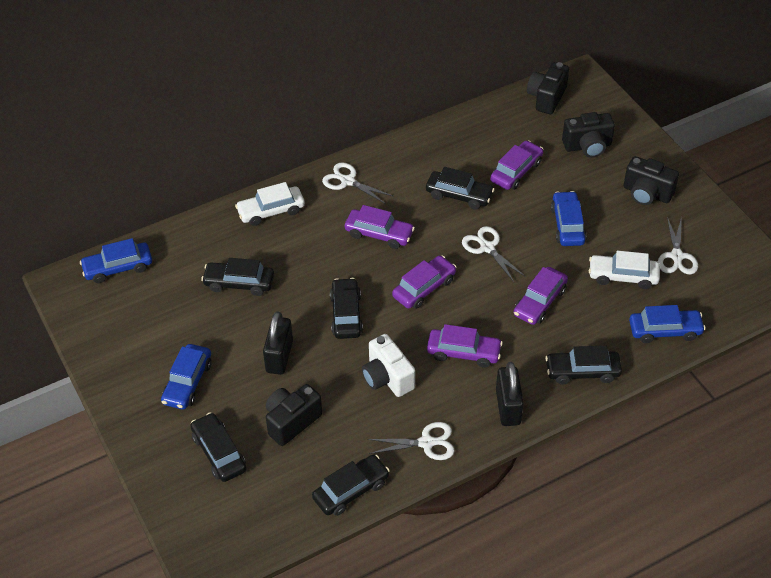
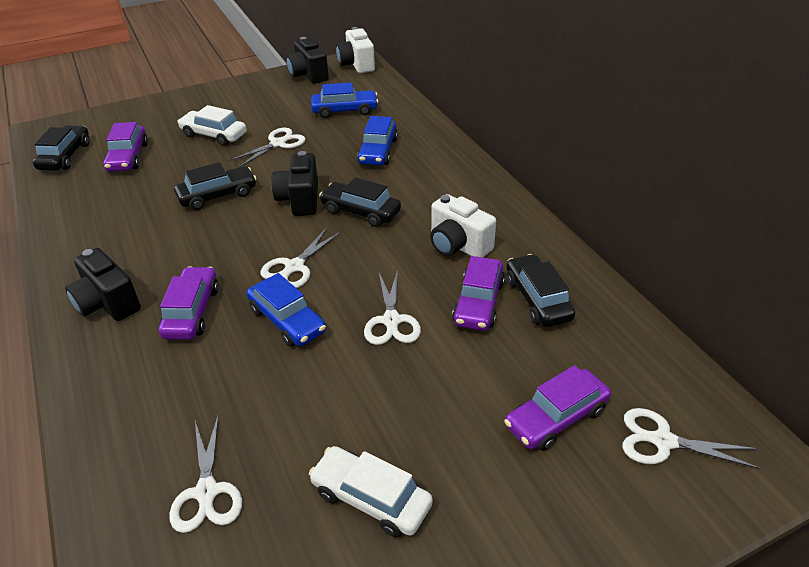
black camera: [266,384,322,446] [527,62,569,114] [562,112,615,158] [623,156,679,205] = 4 -> [65,248,141,321] [271,151,318,216] [286,37,329,84] = 3
black car: [190,412,246,482] [201,258,274,296] [312,455,390,516] [330,278,363,339] [426,167,495,210] [545,346,622,385] = 6 -> [33,125,90,171] [174,162,257,210] [319,177,401,227] [506,254,575,327] = 4
black padlock: [263,311,293,375] [496,362,524,426] = 2 -> none = 0
blue car: [80,238,152,283] [161,344,212,409] [551,191,587,246] [629,305,706,343] = 4 -> [247,273,326,347] [311,82,378,118] [357,116,398,165] = 3
purple car: [345,205,415,249] [392,255,457,309] [427,324,503,368] [490,140,543,190] [514,267,568,325] = 5 -> [104,122,148,172] [159,266,219,340] [452,256,505,331] [504,365,611,451] = 4
white camera: [362,334,415,397] = 1 -> [336,27,375,73] [430,194,496,258] = 2
white scissors: [322,162,393,204] [367,422,455,460] [462,226,526,282] [658,217,698,275] = 4 -> [170,416,242,533] [229,127,306,167] [261,227,342,288] [364,269,421,345] [622,408,761,469] = 5

